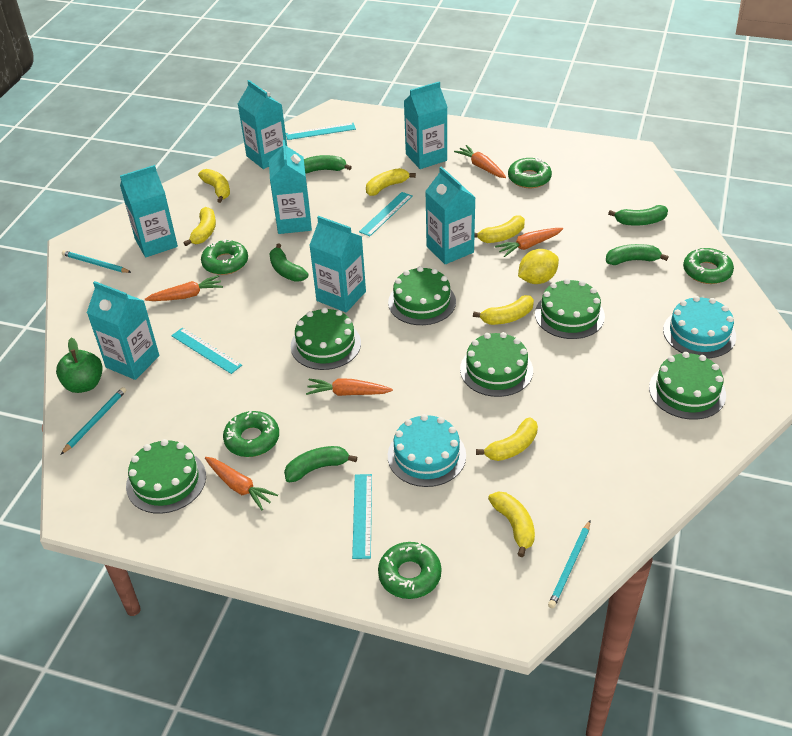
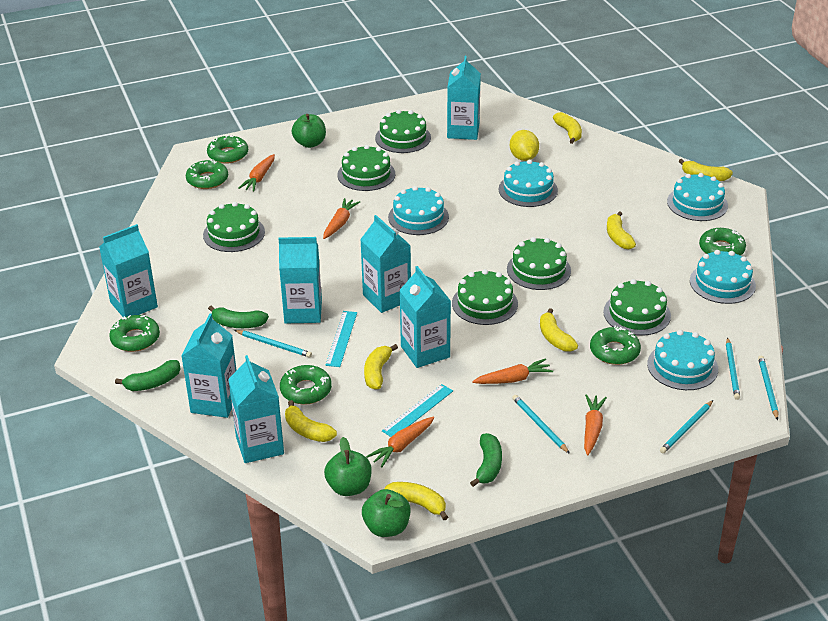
green apple: [56,337,103,393] = 1 -> [292,114,326,148] [324,437,372,496] [362,489,410,537] = 3
green banana: [269,243,308,282] [284,446,357,482] [304,155,352,173] [606,244,668,265] [608,205,668,226] = 5 -> [115,360,181,391] [208,306,269,328] [470,433,502,487] = 3
green donut: [201,239,248,275] [223,411,279,457] [378,542,442,599] [508,157,552,188] [683,248,734,284] = 5 -> [109,315,160,352] [186,159,228,189] [207,135,248,164] [280,365,332,405] [590,326,641,365] [699,228,746,256] = 6
turquoise cake: [388,414,466,487] [663,296,736,358] = 2 -> [388,186,449,235] [499,160,558,207] [647,330,718,390] [667,173,728,221] [690,250,756,304] = 5
turquoise pencil: [61,387,126,455] [62,250,132,273] [548,521,590,608] = 3 -> [235,330,312,358] [512,395,570,454] [660,400,713,453] [726,337,740,400] [758,356,778,420] = 5
turquoise ruler: [171,328,242,374] [286,123,356,140] [352,474,372,559] [359,192,413,236] = 4 -> [326,311,357,367] [382,384,453,437] = 2

